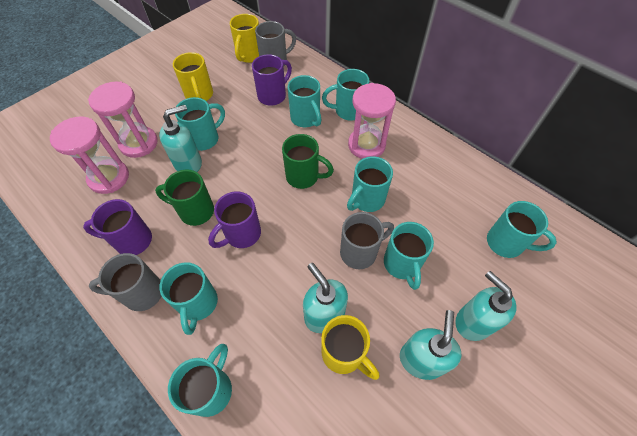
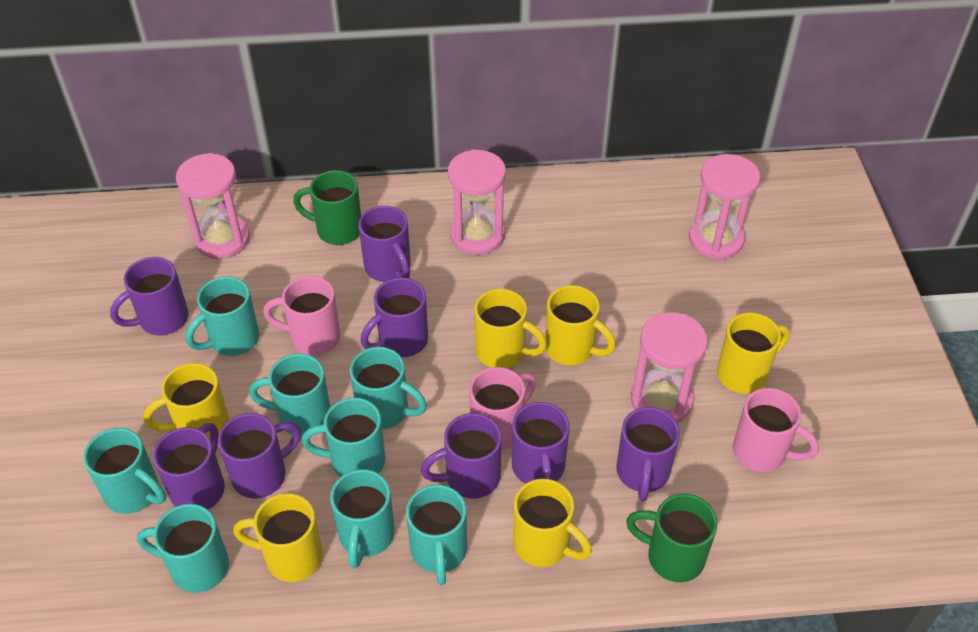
grey mug: [89,253,161,311] [255,21,296,66] [340,212,394,269] = 3 -> none = 0
pink hourglass: [50,117,129,194] [88,82,158,158] [348,83,396,159] = 3 -> [176,153,250,259] [448,149,506,255] [631,312,708,423] [689,154,760,259] = 4
pink mug: none = 0 -> [263,276,340,355] [469,367,536,450] [733,388,819,472] = 3
purple mug: [83,199,152,255] [208,191,261,248] [252,54,292,106] = 3 -> [110,257,189,335] [153,423,225,509] [218,413,301,499] [358,206,411,282] [361,278,428,357] [421,413,502,499] [512,402,570,484] [616,407,680,501] = 8
turquoise soap dispenser: [159,105,202,172] [303,263,348,333] [400,310,461,380] [455,271,517,341] = 4 -> none = 0
yellow mug: [173,52,213,101] [230,14,259,63] [321,315,379,380] = 3 -> [143,363,229,438] [233,493,323,582] [474,289,547,368] [513,479,592,567] [545,285,616,365] [717,313,790,394] = 6

